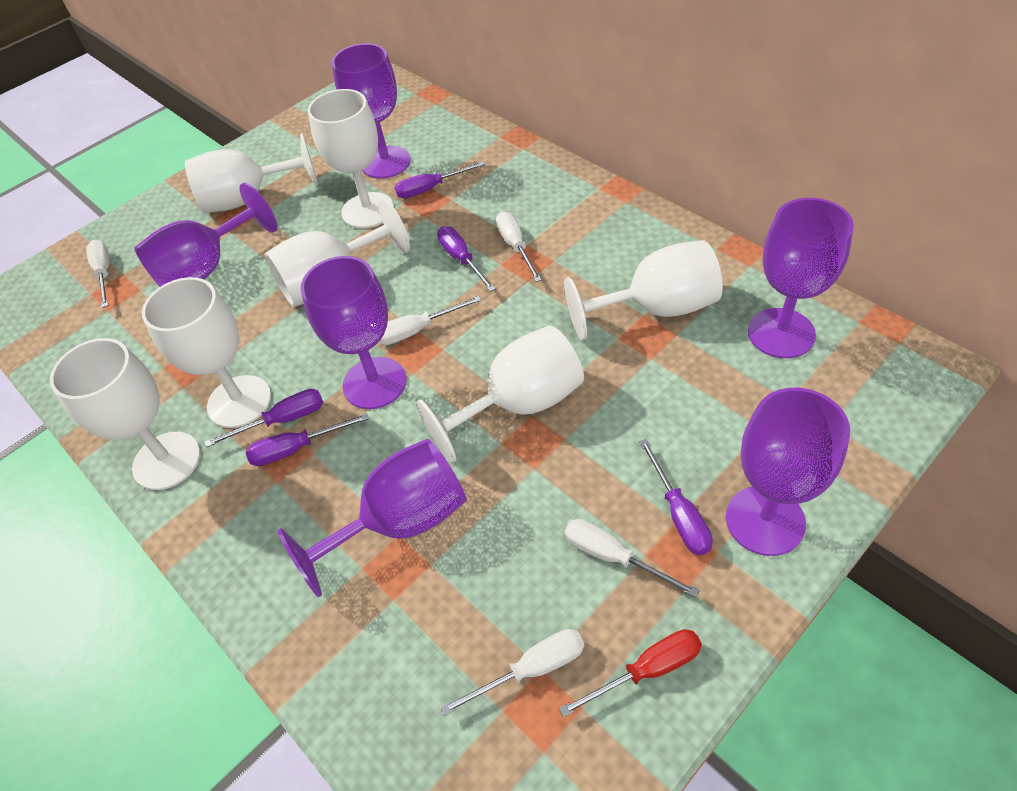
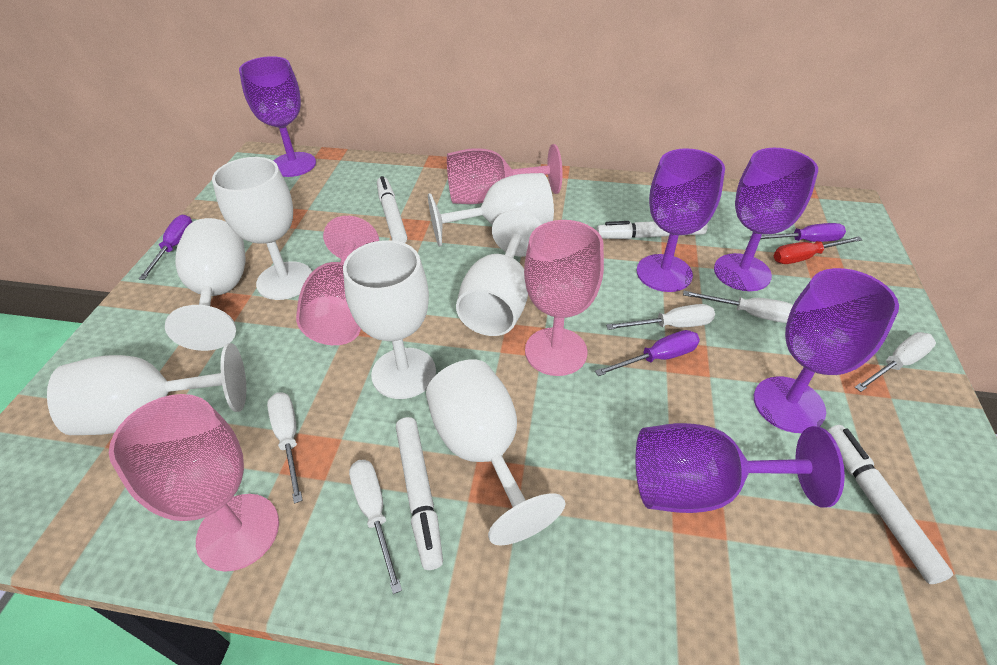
pink goblet: none = 0 -> [109,394,279,572] [296,216,379,345] [447,144,563,204] [524,220,604,376] = 4
purple goblet: [135,183,277,287] [277,439,467,597] [301,256,406,409] [332,43,411,179] [726,388,850,556] [748,198,854,358] = 6 -> [239,56,316,177] [635,423,845,513] [637,148,725,292] [714,148,818,291] [754,268,899,433] = 5
purple screwdriver: [205,389,323,447] [246,413,369,466] [395,161,486,198] [437,226,496,292] [639,439,713,555] = 5 -> [139,215,192,280] [595,330,700,376] [750,223,846,242] = 3
white marker: none = 0 -> [377,176,407,243] [396,417,443,570] [596,221,708,239] [827,425,953,584] = 4

